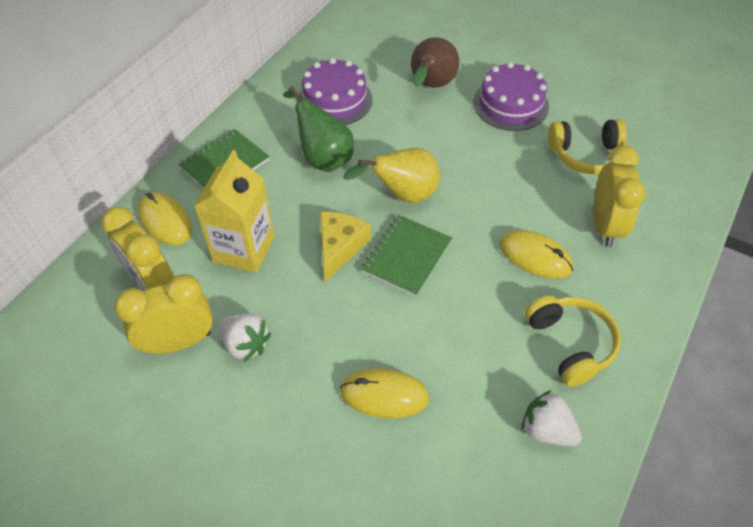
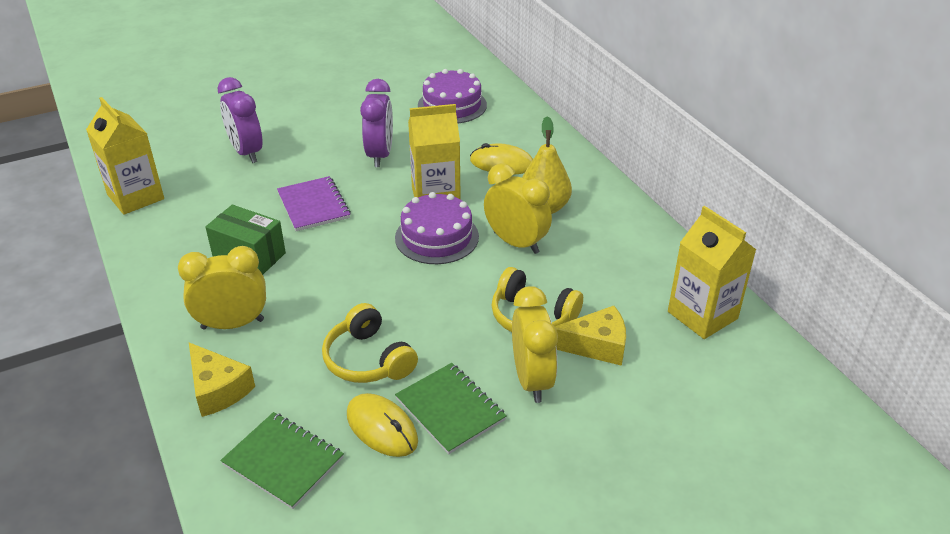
brown pear: [411,37,459,88] = 1 -> none = 0
green box: none = 0 -> [206,205,286,275] = 1
green pear: [283,86,354,172] = 1 -> none = 0
purple clock: none = 0 -> [217,77,262,163] [360,79,393,167] = 2
purple notebook: none = 0 -> [277,176,351,231] = 1
white strawberry: [219,314,271,362] [521,390,582,446] = 2 -> none = 0
yellow carton: [194,150,275,273] = 1 -> [86,97,164,215] [408,104,461,199] [668,206,756,339] = 3
yellow cheese: [320,212,371,282] = 1 -> [189,343,255,417] [554,306,626,366] = 2
yellow mouse: [138,192,192,245] [340,368,429,418] [499,230,573,279] = 3 -> [347,393,418,457] [470,143,533,175] = 2

